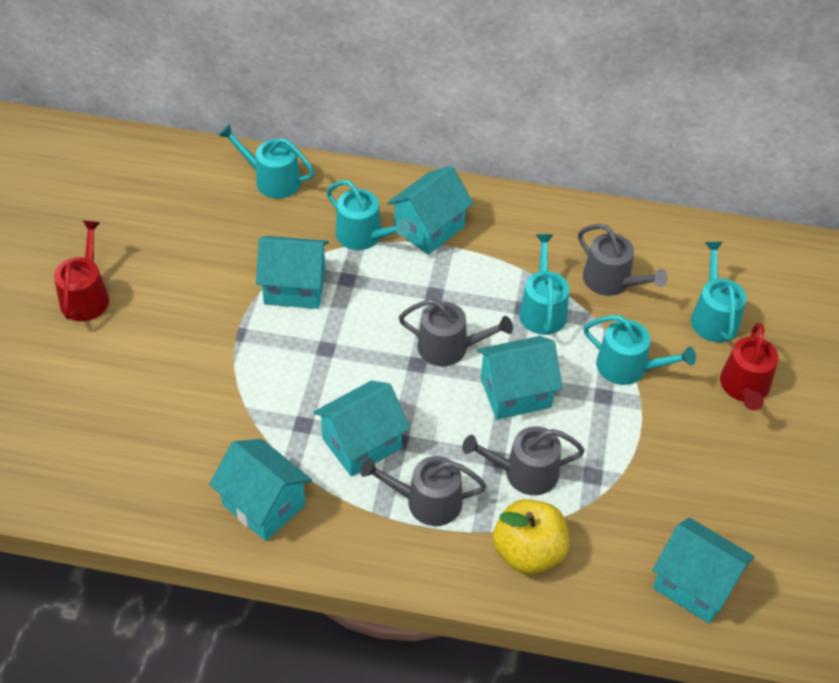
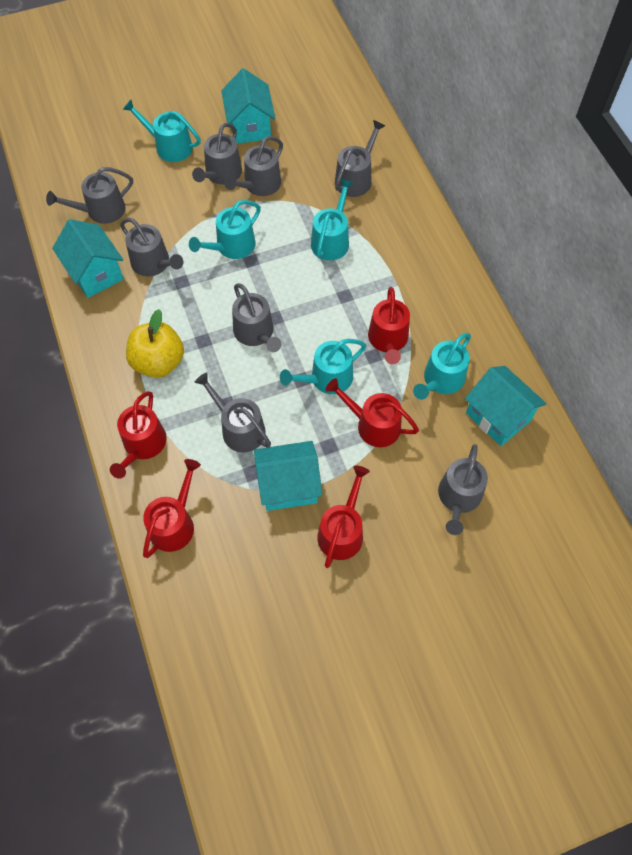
grey watering can: [360,456,487,526] [399,299,513,366] [462,426,585,495] [578,224,668,296] = 4 -> [46,167,133,224] [120,218,183,276] [192,123,242,184] [194,372,271,452] [224,136,283,196] [232,283,282,352] [335,120,385,197] [438,444,488,535] = 8
red watering can: [54,221,109,321] [720,323,779,411] = 2 -> [110,391,167,479] [143,459,201,558] [317,466,370,568] [326,378,419,447] [368,287,410,364] = 5
turquoise house: [209,439,312,541] [256,236,329,309] [313,381,410,477] [387,166,474,255] [477,336,562,420] [652,517,755,624] = 6 -> [52,219,124,298] [221,68,275,144] [254,441,322,511] [465,366,547,446] = 4

